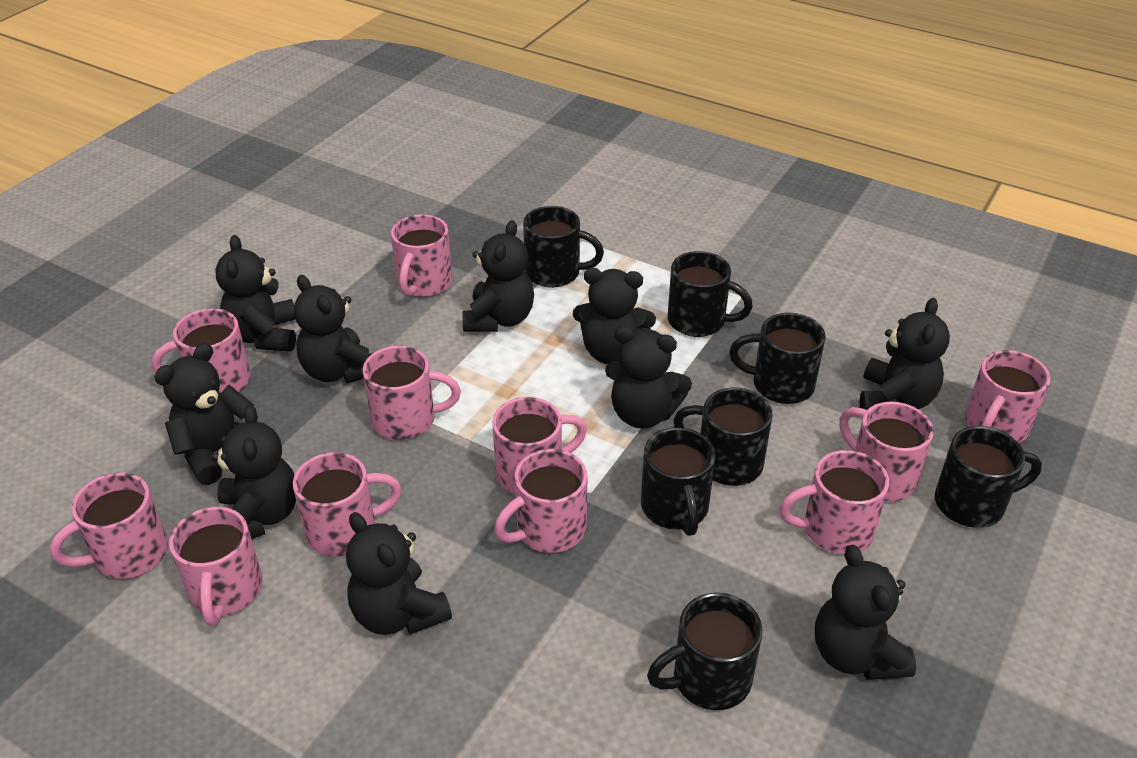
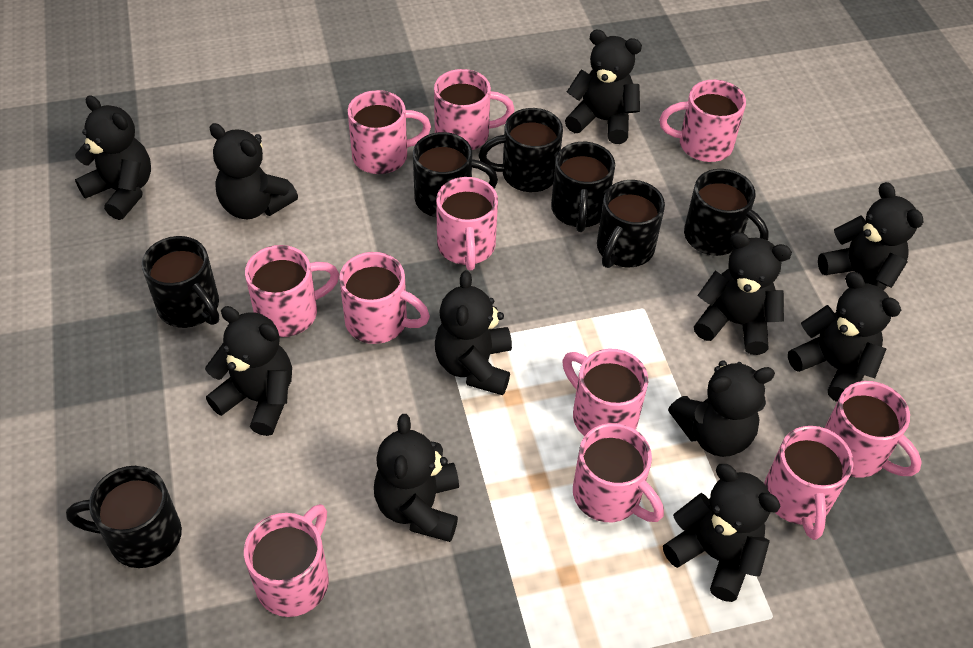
black teddy bear: [154,343,254,485] [211,404,296,539] [215,235,296,352] [294,275,373,383] [346,512,452,635] [462,220,534,332] [573,268,656,364] [605,326,692,429] [815,545,916,680] [860,298,950,410] = 10 -> [75,95,151,220] [205,306,292,436] [209,123,298,219] [374,414,459,542] [435,270,512,395] [565,30,642,144] [663,464,780,602] [668,360,775,457] [694,232,792,355] [788,272,901,402] [818,182,923,290] = 11

